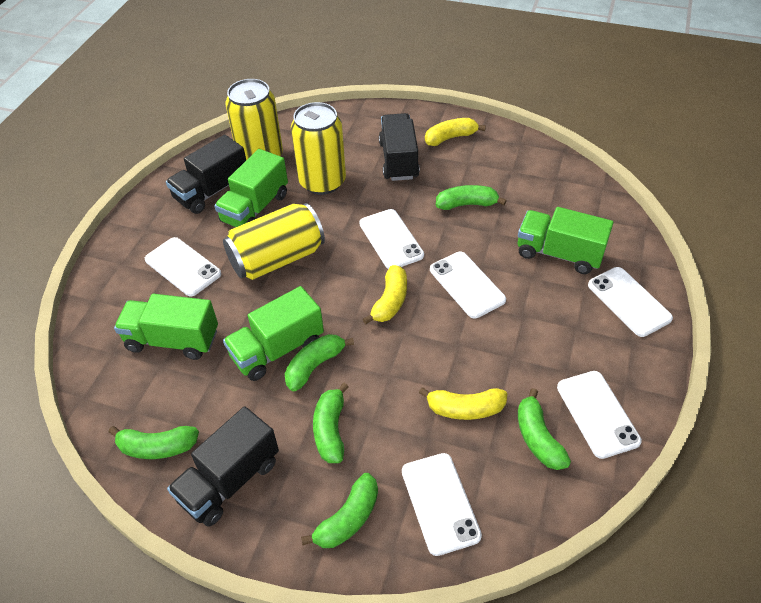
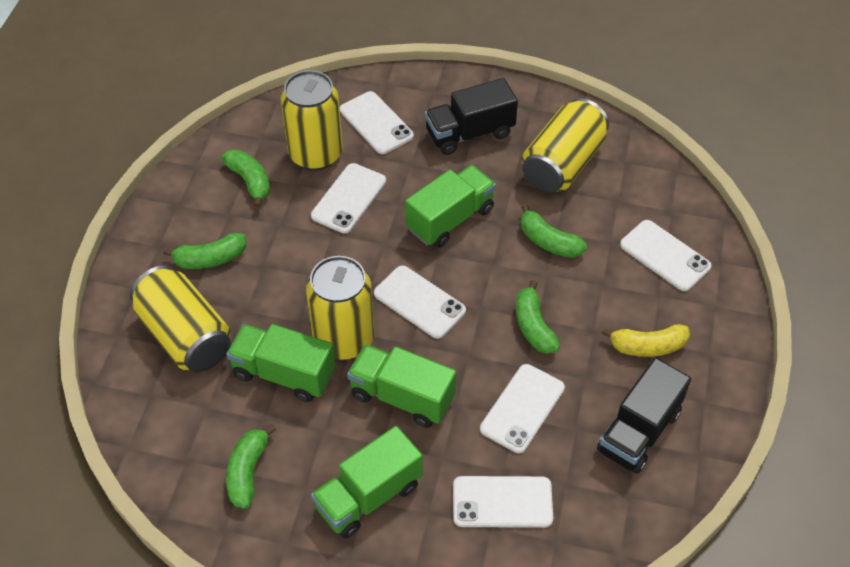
black truck: [166,135,246,214] [167,407,279,527] [379,113,420,181] = 3 -> [425,78,518,155] [597,358,691,474] = 2
green banana: [109,426,199,459] [285,334,354,392] [301,473,378,548] [313,383,349,463] [436,185,507,210] [518,388,571,470] = 6 -> [163,233,246,269] [222,150,270,208] [226,424,276,509] [516,280,560,354] [521,204,587,258] = 5
yellow banana: [363,265,407,324] [419,387,507,420] [425,118,486,146] = 3 -> [602,324,690,357] = 1
yellow can: [223,203,325,280] [225,79,283,160] [291,102,346,195] = 3 -> [130,265,230,372] [281,70,343,170] [306,256,374,360] [522,98,609,193] = 4

